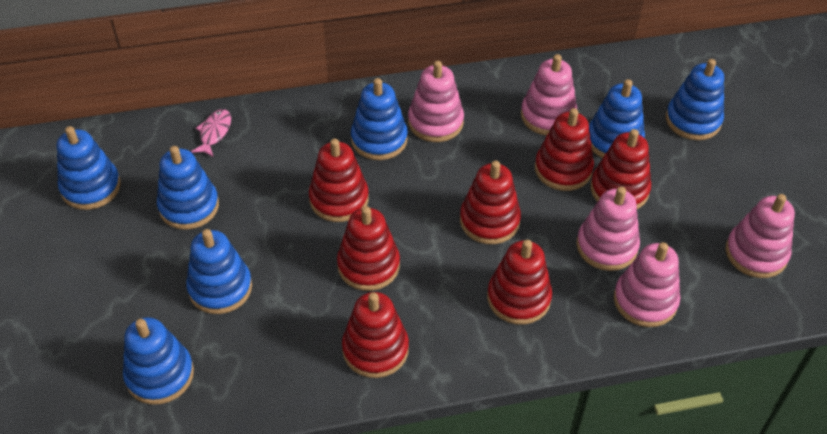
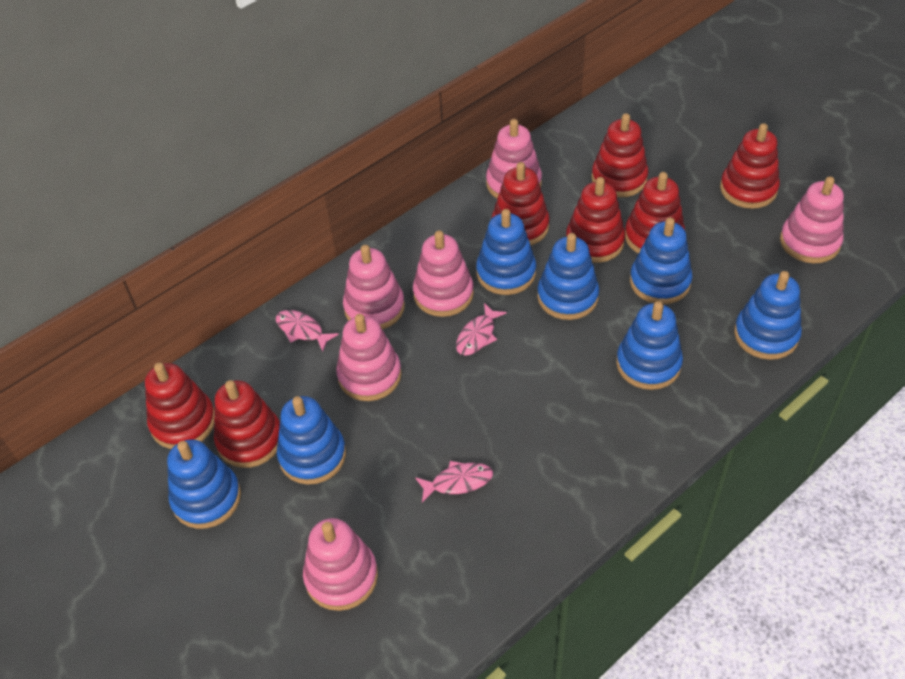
pink fish: [191,109,231,157] = 1 -> [276,310,339,352] [415,461,493,502] [456,303,507,356] = 3
pink stacking toy: [408,61,464,142] [521,54,577,135] [576,187,640,271] [614,242,680,327] [726,194,795,278] = 5 -> [303,518,378,611] [336,314,402,401] [343,245,405,330] [413,230,474,317] [486,119,542,199] [780,176,844,263] = 6

